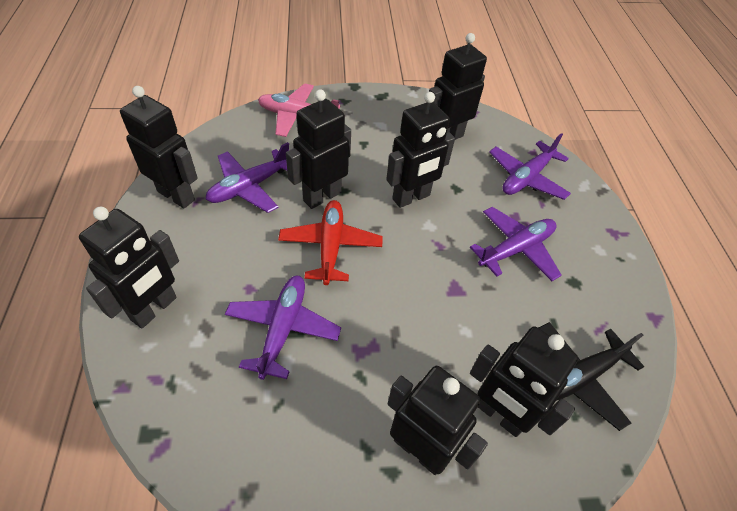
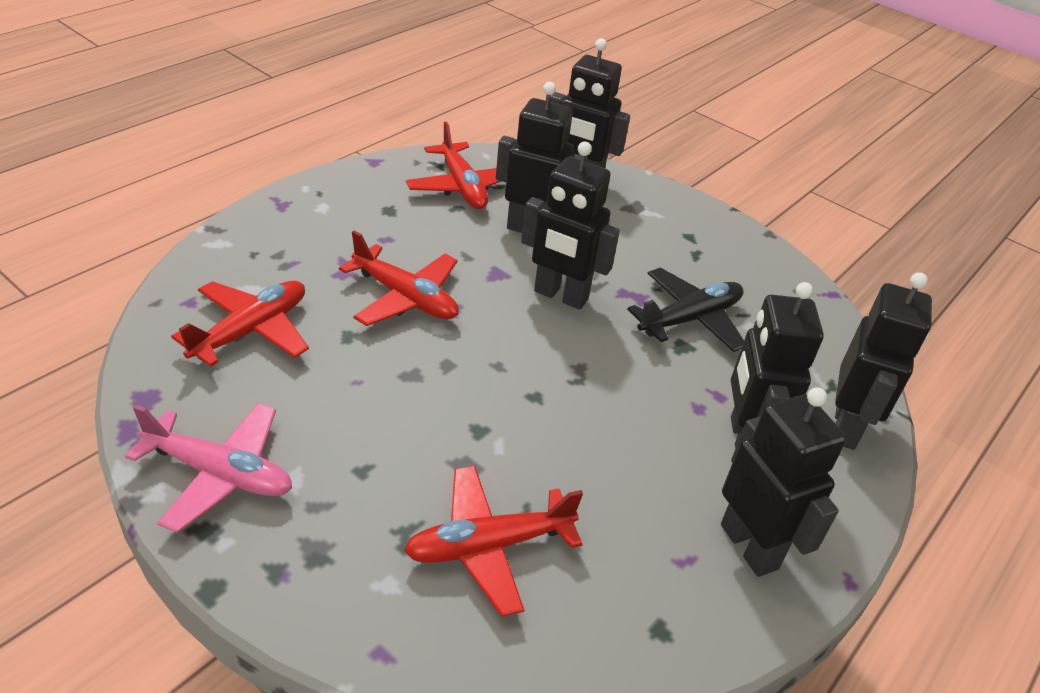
black robot: [79,207,179,328] [120,86,198,208] [286,90,351,209] [386,92,455,208] [388,366,488,475] [429,33,487,140] [470,326,578,437] = 7 -> [496,82,587,233] [521,142,620,309] [550,38,630,168] [721,387,847,577] [731,282,824,449] [835,272,932,450] = 6
purple plane: [205,142,289,213] [225,276,341,380] [470,207,562,281] [489,133,571,200] = 4 -> none = 0
red plane: [278,200,383,285] = 1 -> [171,281,309,367] [339,230,459,326] [404,466,583,617] [406,122,502,209] = 4

